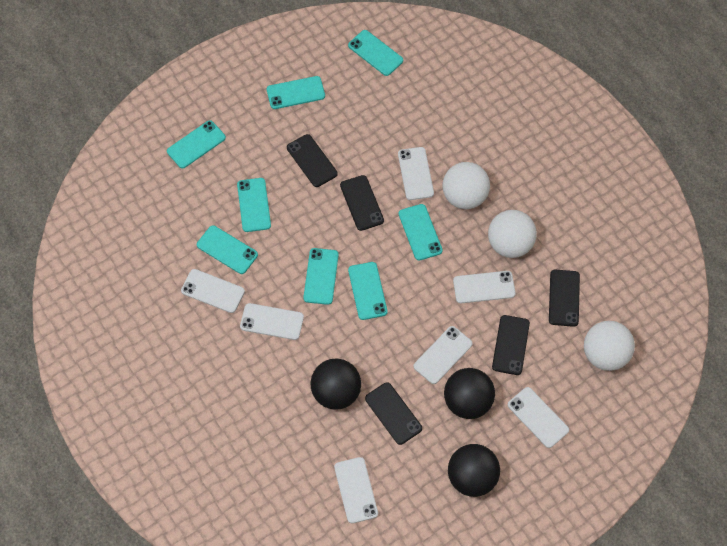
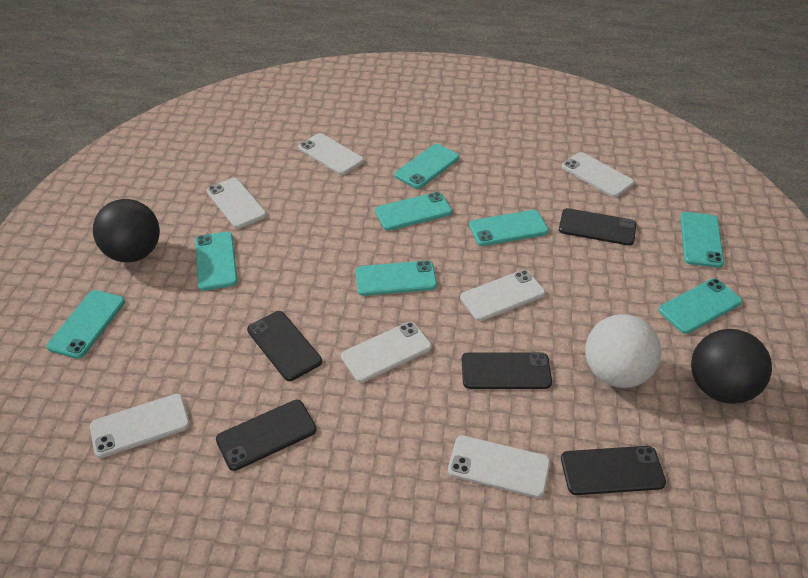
black ball: [310,358,361,410] [444,368,495,419] [448,444,500,497] = 3 -> [93,199,160,262] [691,329,772,404] = 2
white ball: [442,162,490,209] [488,210,537,258] [584,321,635,371] = 3 -> [585,314,661,388] = 1

